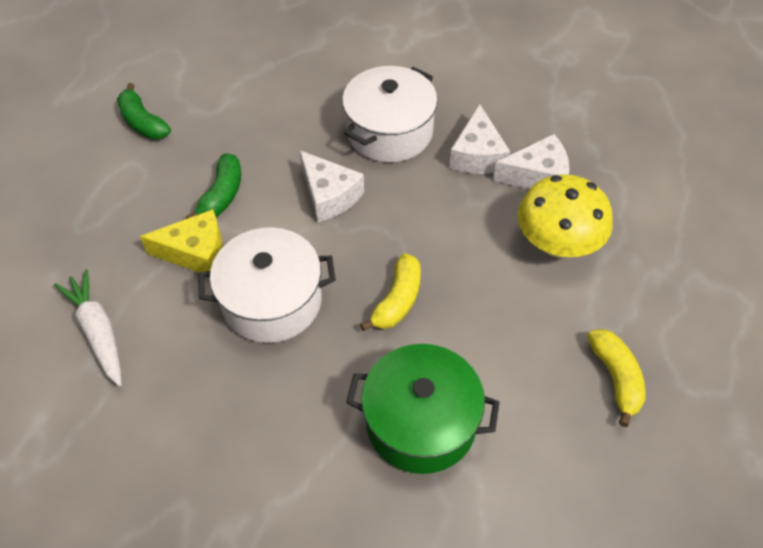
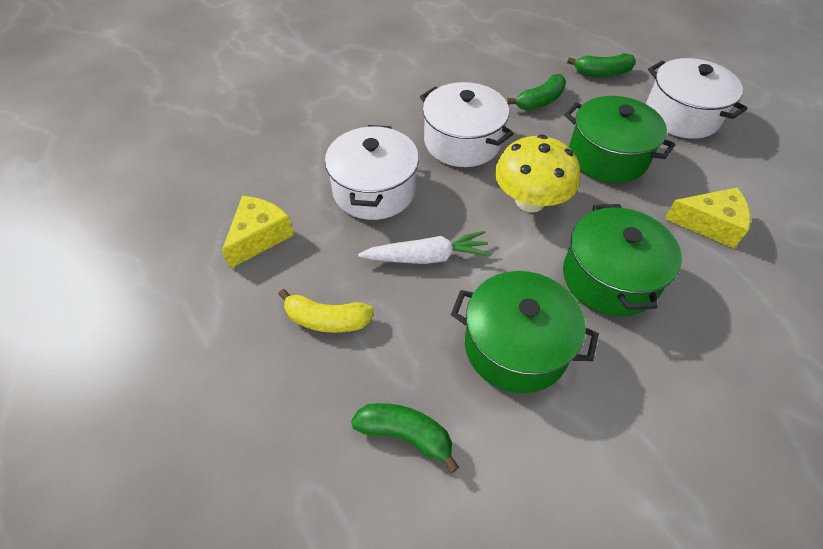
green banana: [117,83,171,139] [186,153,241,219] = 2 -> [351,403,459,473] [507,74,566,110] [567,53,636,77] = 3
green pot: [346,344,500,474] = 1 -> [451,271,599,393] [563,204,682,317] [565,96,675,183] = 3
white cheese: [299,150,364,222] [449,104,510,174] [493,134,570,189] = 3 -> none = 0
white pot: [198,227,336,343] [342,66,438,162] = 2 -> [325,125,419,220] [420,82,514,167] [646,58,748,139] = 3
yellow banana: [360,253,421,331] [587,329,646,427] = 2 -> [279,289,374,333] = 1
yellow cheese: [140,209,223,273] = 1 -> [222,196,294,269] [664,188,751,248] = 2

